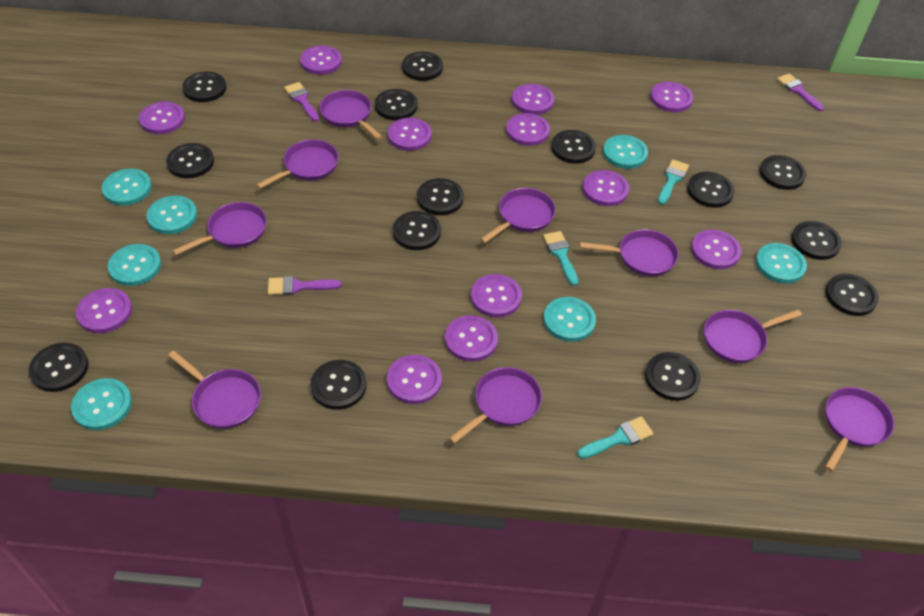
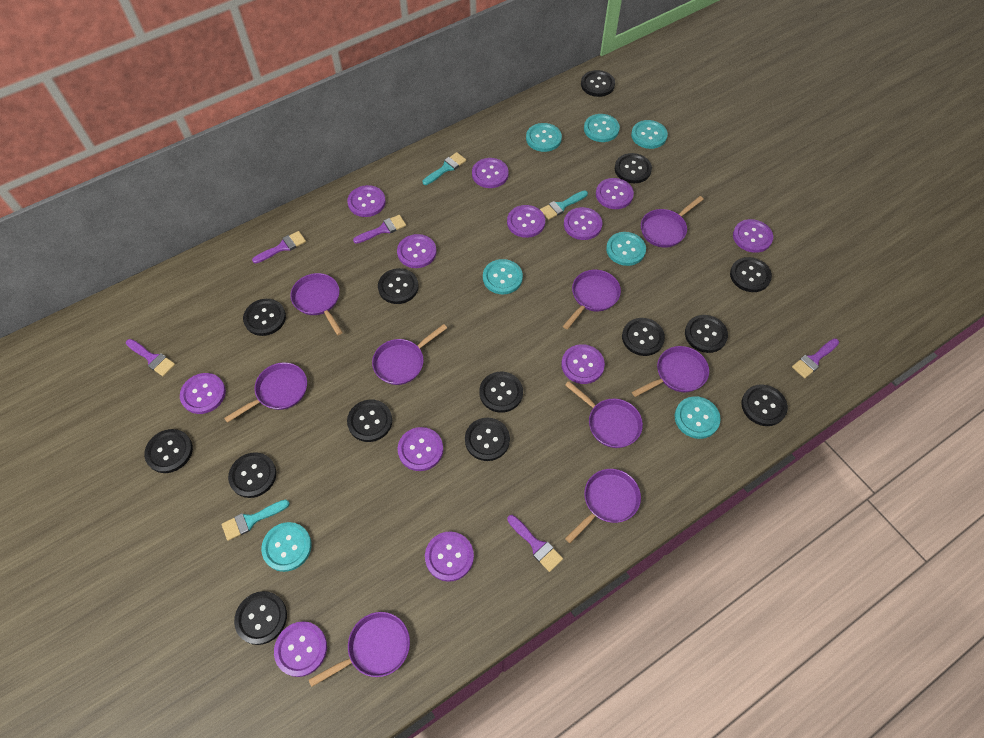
purple brush: [268,276,341,295] [284,82,319,122] [777,73,824,111] = 3 -> [126,339,175,376] [252,231,306,263] [353,215,406,244] [507,515,563,572] [792,338,839,378] = 5

